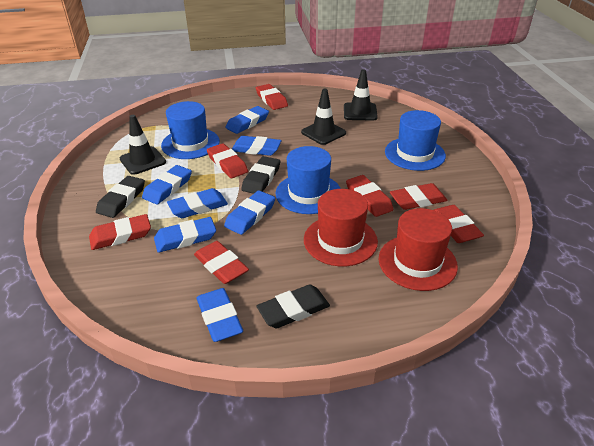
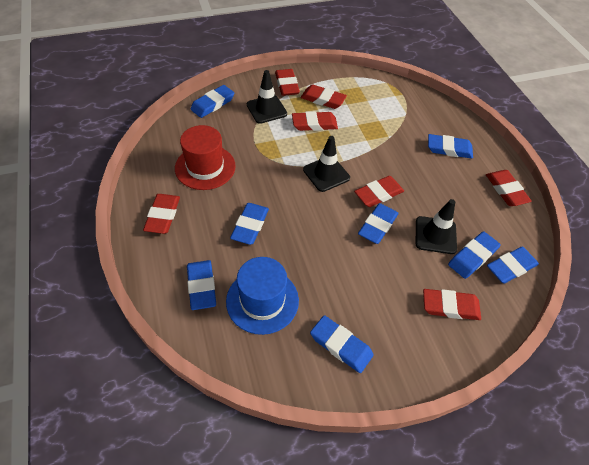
black eraser: [96,176,145,218] [241,156,280,194] [257,284,330,328] = 3 -> none = 0
blue eraser: [142,165,192,205] [154,217,216,253] [167,188,228,218] [197,288,243,342] [224,190,275,235] [226,106,269,134] [232,136,281,156] = 7 -> [187,260,216,310] [190,85,234,118] [230,203,269,245] [310,315,374,373] [358,203,399,244] [428,134,473,159] [448,231,501,279] [487,247,539,284] = 8
blue hat: [161,101,220,159] [275,146,341,214] [385,110,446,171] = 3 -> [226,257,299,335] = 1
red hat: [304,189,378,266] [379,208,458,291] = 2 -> [175,125,236,190] = 1

